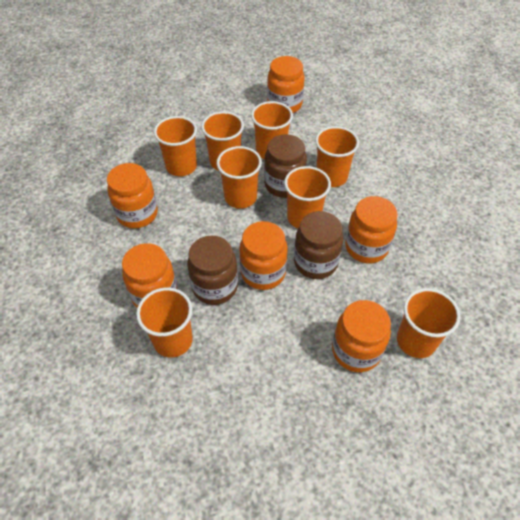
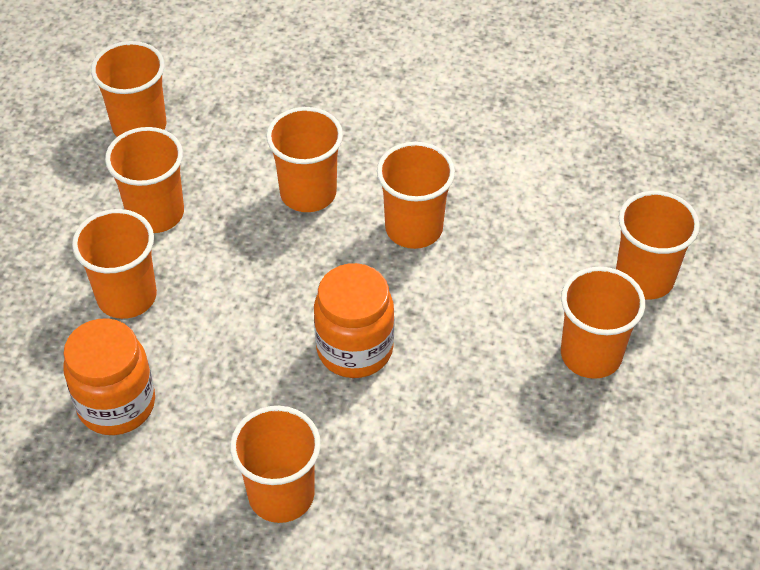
brown jar: [187,236,238,305] [264,134,307,198] [294,211,343,279] = 3 -> none = 0
orange jar: [107,163,158,228] [122,243,177,307] [239,221,288,290] [267,56,305,113] [332,300,391,372] [345,196,397,263] = 6 -> [63,318,155,435] [314,263,394,378] = 2

